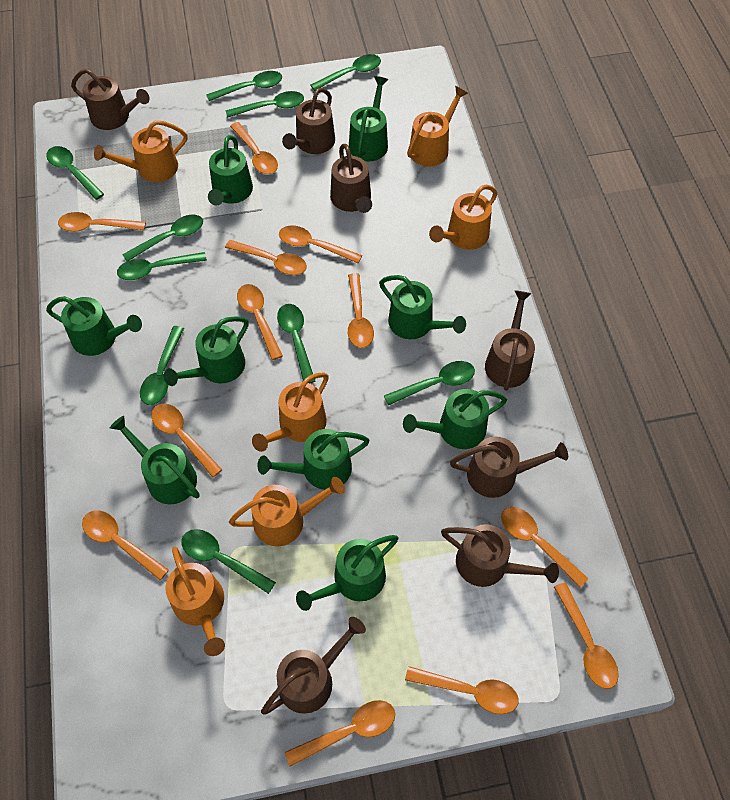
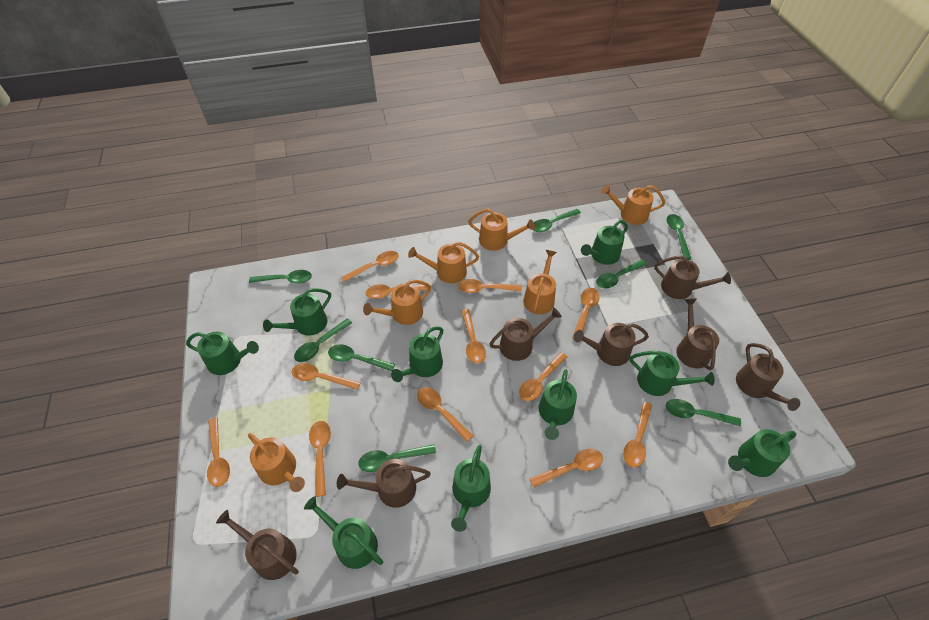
green spoon: [46,146,104,200] [117,252,207,280] [122,214,203,261] [140,326,184,405] [181,529,276,594] [206,71,282,101] [226,91,304,118] [277,304,315,383] [310,54,381,91] [384,361,475,406] = 10 -> [249,270,312,284] [294,318,352,362] [328,344,395,371] [358,444,436,472] [533,209,581,232] [596,260,647,288] [666,399,741,427] [667,214,691,260] = 8

